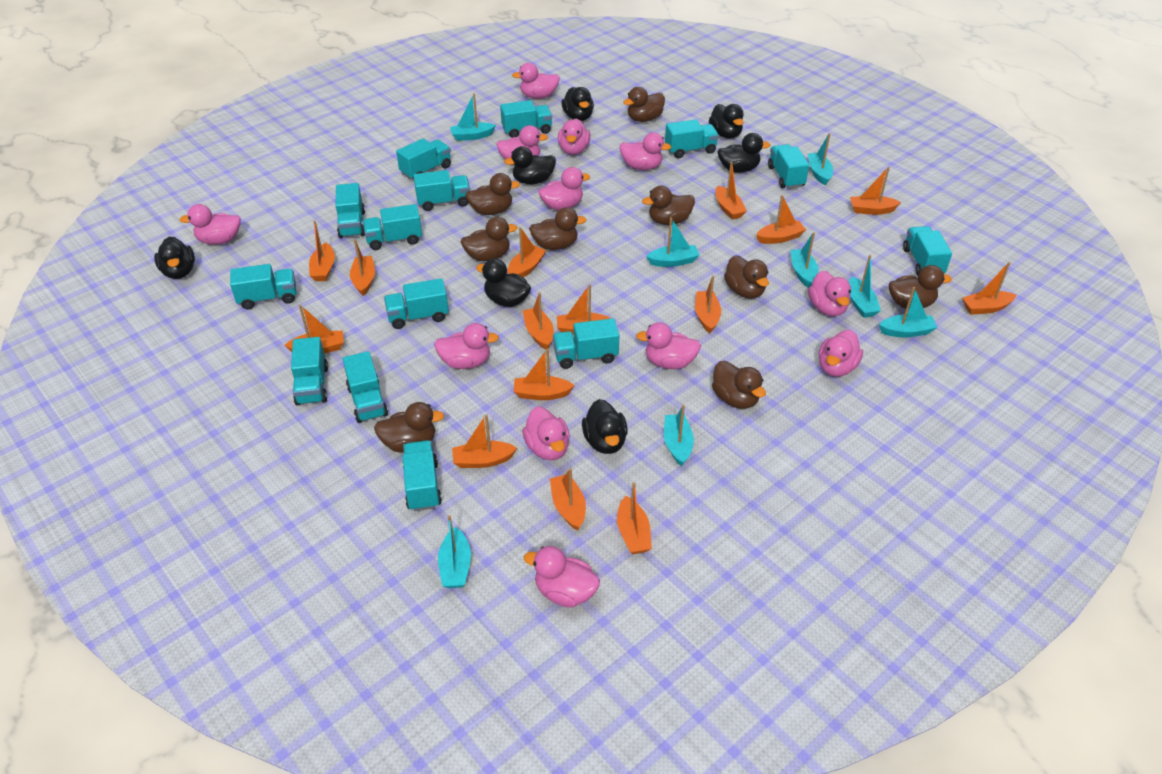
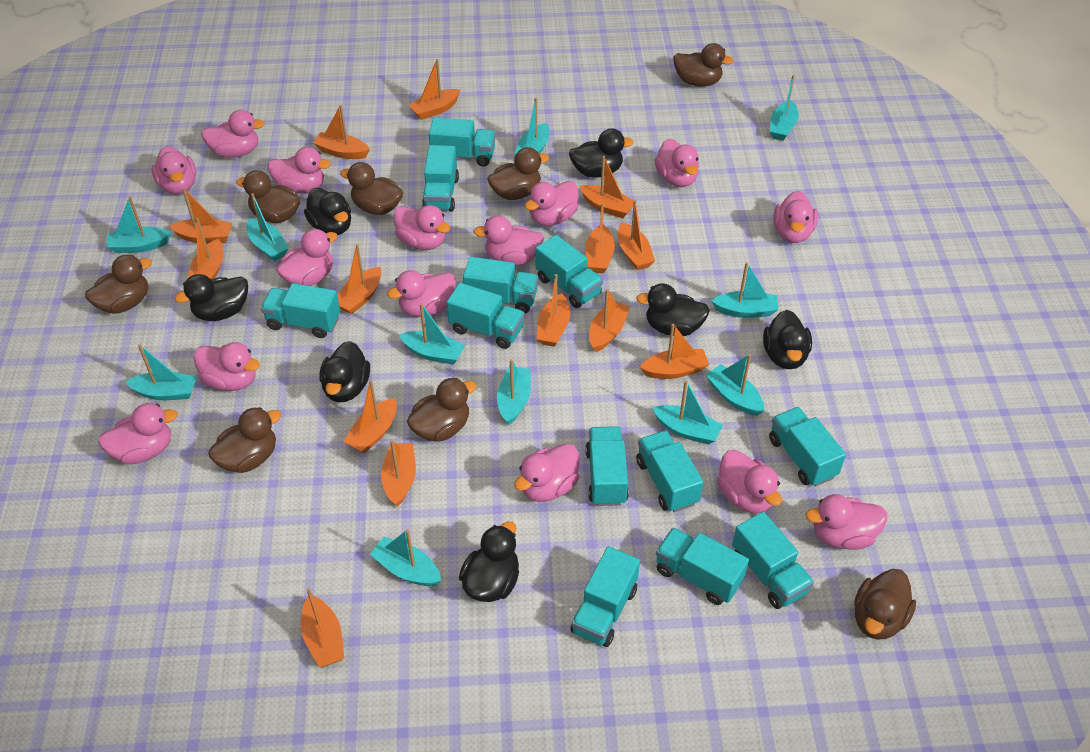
brown duck: [374,402,444,453] [461,217,517,261] [465,173,520,215] [529,207,587,250] [623,87,665,122] [642,186,695,225] [712,361,766,409] [724,255,769,299] [889,265,952,308] = 9 -> [85,255,152,314] [208,407,282,473] [236,170,300,223] [340,162,403,215] [407,378,477,442] [487,147,549,200] [674,43,734,86] [854,569,916,640] = 8
orange boat: [285,305,344,354] [309,220,335,281] [350,240,375,296] [452,414,517,468] [507,227,546,277] [514,349,575,400] [523,292,554,349] [550,468,586,531] [557,284,611,335] [617,482,652,554] [695,276,721,333] [715,162,747,220] [756,195,806,244] [850,167,901,215] [962,262,1017,315] = 15 -> [169,188,233,244] [188,218,224,280] [301,588,344,668] [313,105,370,159] [337,244,381,314] [343,380,397,453] [381,440,416,507] [409,59,460,120] [537,274,570,347] [580,156,637,218] [585,203,615,273] [589,289,630,352] [618,200,655,270] [640,324,709,379] = 14
pink duck: [180,204,241,245] [434,323,499,369] [496,125,548,160] [512,63,560,99] [522,407,570,460] [524,546,600,608] [538,167,590,210] [558,119,590,155] [620,132,671,170] [636,322,701,369] [808,271,851,316] [819,330,863,377] = 12 -> [98,403,178,464] [152,146,196,194] [193,342,260,391] [201,110,265,158] [268,147,331,193] [276,229,337,286] [387,270,456,317] [393,205,450,250] [473,216,544,265] [514,443,580,502] [524,181,579,226] [655,139,699,187] [717,450,782,513] [773,191,818,243] [806,494,887,550] = 15
turquoise boat: [438,515,471,588] [450,93,496,141] [646,218,700,267] [664,405,694,466] [791,232,819,288] [808,133,833,186] [849,255,881,318] [879,287,938,337] = 8 -> [106,196,171,253] [125,344,197,400] [247,193,289,261] [370,529,441,586] [399,303,465,365] [497,359,531,425] [514,98,549,155] [653,380,723,444] [706,354,764,416] [712,262,779,318] [770,75,799,141] = 11
turquoise truck: [230,264,296,309] [291,337,328,405] [335,183,365,238] [343,351,388,423] [363,204,422,250] [384,278,449,329] [396,138,451,180] [402,440,442,511] [413,170,470,211] [500,100,552,138] [553,318,619,369] [665,119,719,158] [768,144,809,189] [903,226,952,275] = 14 -> [261,283,340,338] [422,145,459,212] [429,117,496,167] [447,283,525,349] [463,257,538,314] [535,235,603,308] [570,546,640,647] [585,426,629,506] [636,430,703,512] [656,528,749,605] [732,512,814,609] [769,407,846,486] = 12

